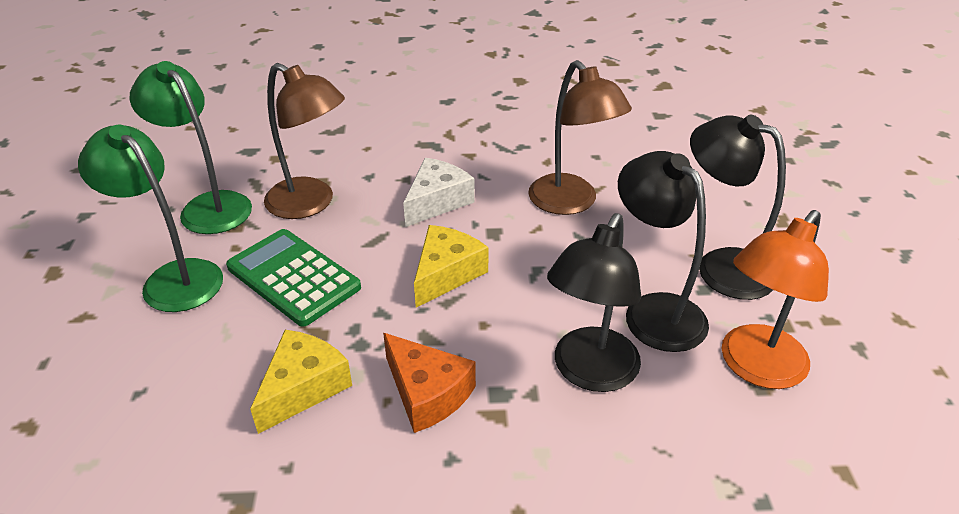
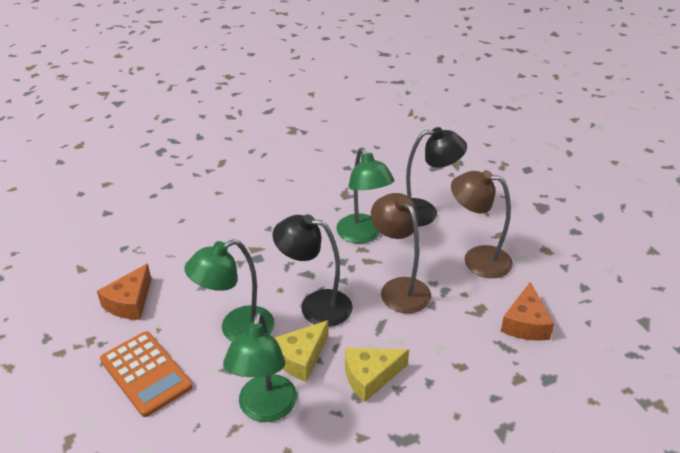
black lamp: [547,213,641,392] [618,151,709,352] [690,115,786,300] = 3 -> [273,214,353,327] [406,127,467,227] = 2
green calculator: [226,229,361,327] = 1 -> none = 0
green lamp: [78,125,223,312] [130,61,252,234] = 2 -> [184,239,274,342] [223,312,297,422] [336,147,395,243] = 3
orange calculator: none = 0 -> [100,331,193,417] = 1
orange cheese: [383,333,476,433] = 1 -> [97,263,151,320] [501,282,554,341] = 2
orange lamp: [721,210,829,389] = 1 -> none = 0
white cheese: [403,158,475,227] = 1 -> none = 0

